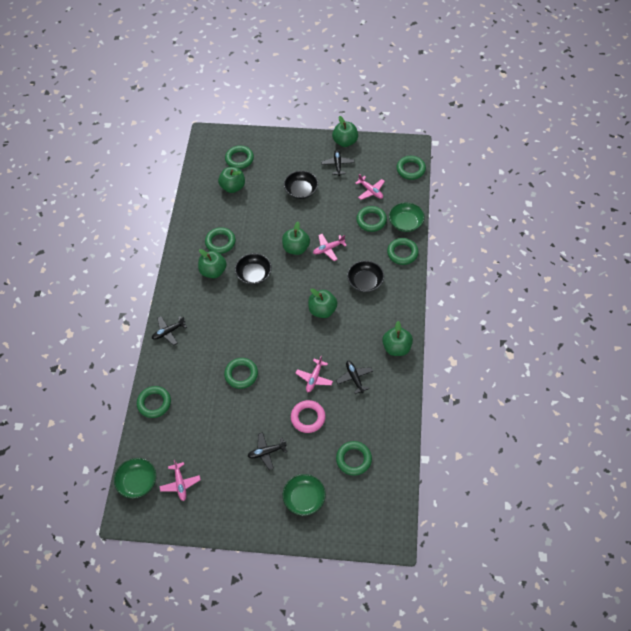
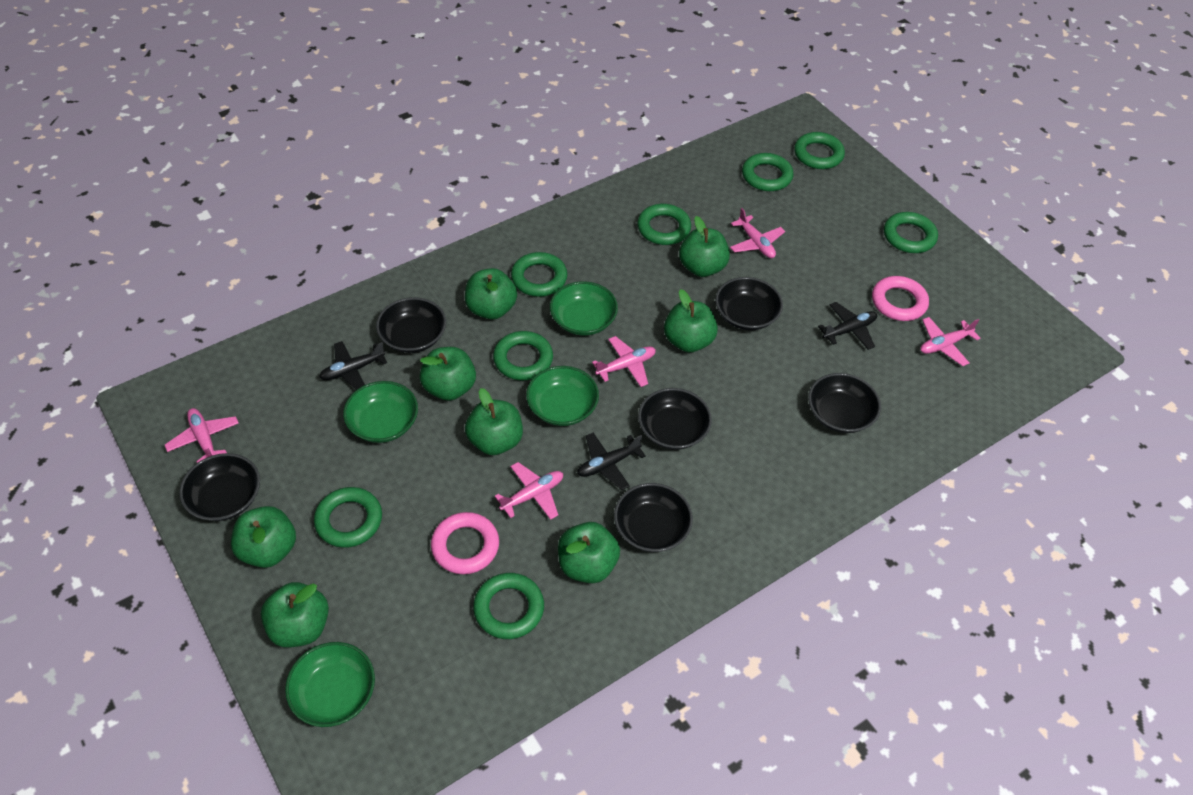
black bowl: [235,253,272,285] [284,171,318,199] [347,260,384,292] = 3 -> [179,453,260,521] [376,297,446,353] [614,483,693,552] [638,388,712,450] [715,277,783,330] [808,373,881,433] = 6
black plane: [152,316,187,345] [248,432,287,470] [321,150,355,176] [336,361,373,394] = 4 -> [319,341,387,390] [577,432,646,490] [818,302,877,350] = 3
green apple: [198,249,227,278] [218,167,245,193] [282,222,310,255] [308,288,338,318] [332,116,358,147] [382,321,413,356] = 6 -> [231,506,296,568] [261,582,329,647] [420,347,476,401] [465,268,517,319] [465,388,523,455] [558,522,620,583] [664,289,718,352] [679,216,730,277] = 8
green bowl: [114,458,156,499] [283,474,326,516] [389,202,425,232] = 3 -> [285,642,375,727] [343,381,418,443] [526,366,599,426] [550,282,618,336] = 4
pink plane: [159,460,201,501] [295,356,333,392] [313,234,347,261] [355,174,385,200] = 4 -> [165,408,239,463] [495,462,563,520] [592,336,656,387] [730,208,785,258] [921,317,981,366] = 5
pink ring: [291,400,326,433] = 1 -> [431,512,499,574] [872,276,929,321] = 2

